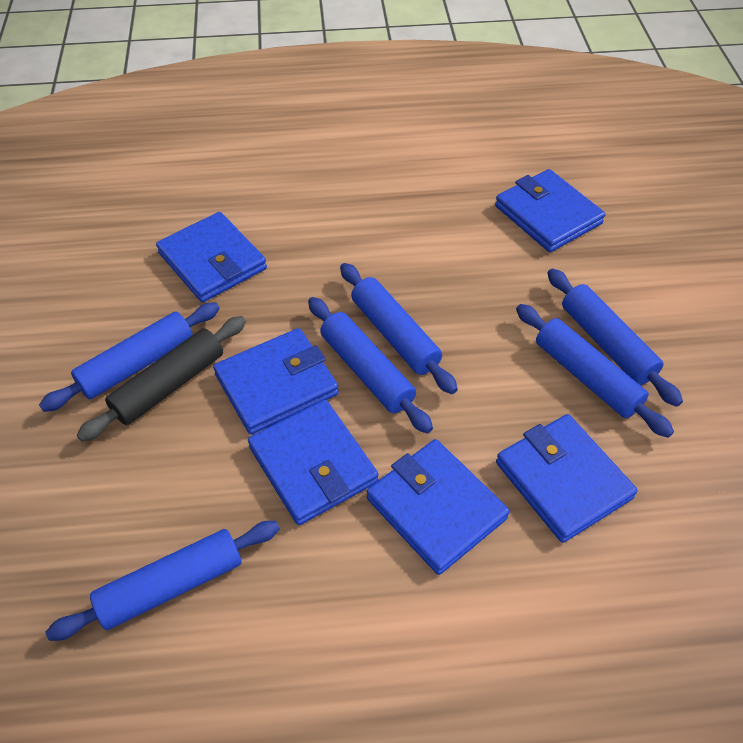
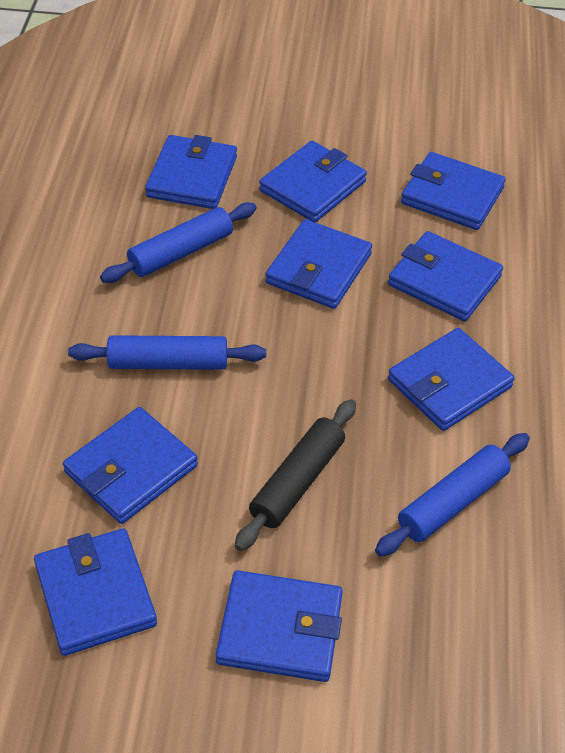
blue rolling pin: [39,302,220,412] [46,521,280,641] [308,297,433,434] [340,263,458,394] [516,304,674,438] [547,269,683,407] = 6 -> [68,335,266,370] [100,202,257,283] [375,433,530,556] = 3
blue wallet: [156,212,267,302] [213,328,339,435] [248,400,379,525] [367,439,510,575] [495,169,605,252] [496,414,638,543] = 6 -> [34,528,157,656] [63,407,198,524] [145,135,237,209] [216,570,343,682] [259,141,367,222] [265,219,372,309] [388,231,503,321] [388,328,515,431] [401,152,506,230] = 9

